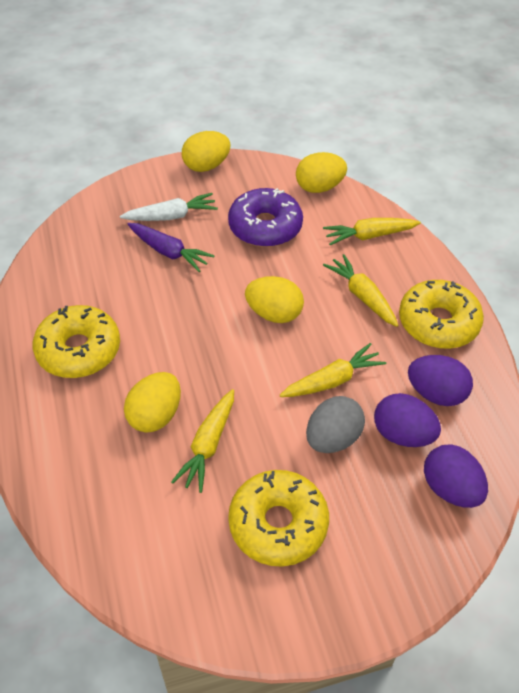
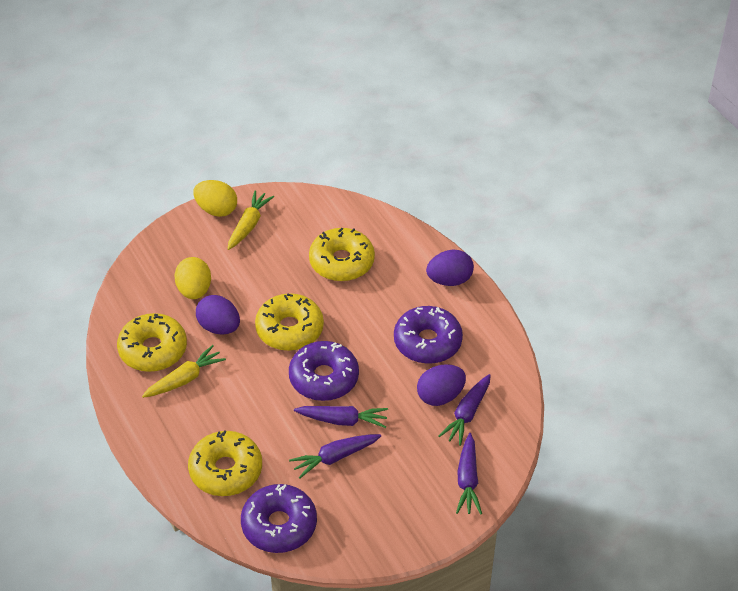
grey egg: [306,396,365,453] = 1 -> none = 0
purple carrot: [127,223,214,272] = 1 -> [289,434,381,479] [294,406,388,428] [439,374,491,446] [456,433,482,514] = 4
purple donut: [228,188,303,247] = 1 -> [241,484,317,553] [289,341,359,401] [394,306,463,364] = 3
white carrot: [120,193,218,221] = 1 -> none = 0
yellow carrot: [171,389,234,493] [280,343,386,397] [323,218,421,245] [323,254,399,327] = 4 -> [142,345,226,398] [227,190,274,250] = 2
yellow donut: [33,305,120,378] [228,470,329,567] [399,280,484,349] = 3 -> [117,313,187,372] [188,430,262,496] [255,293,324,351] [309,228,375,281] = 4
yellow egg: [124,372,181,433] [182,131,231,172] [245,276,304,323] [296,152,347,193] = 4 -> [174,257,211,299] [193,180,237,217] = 2

